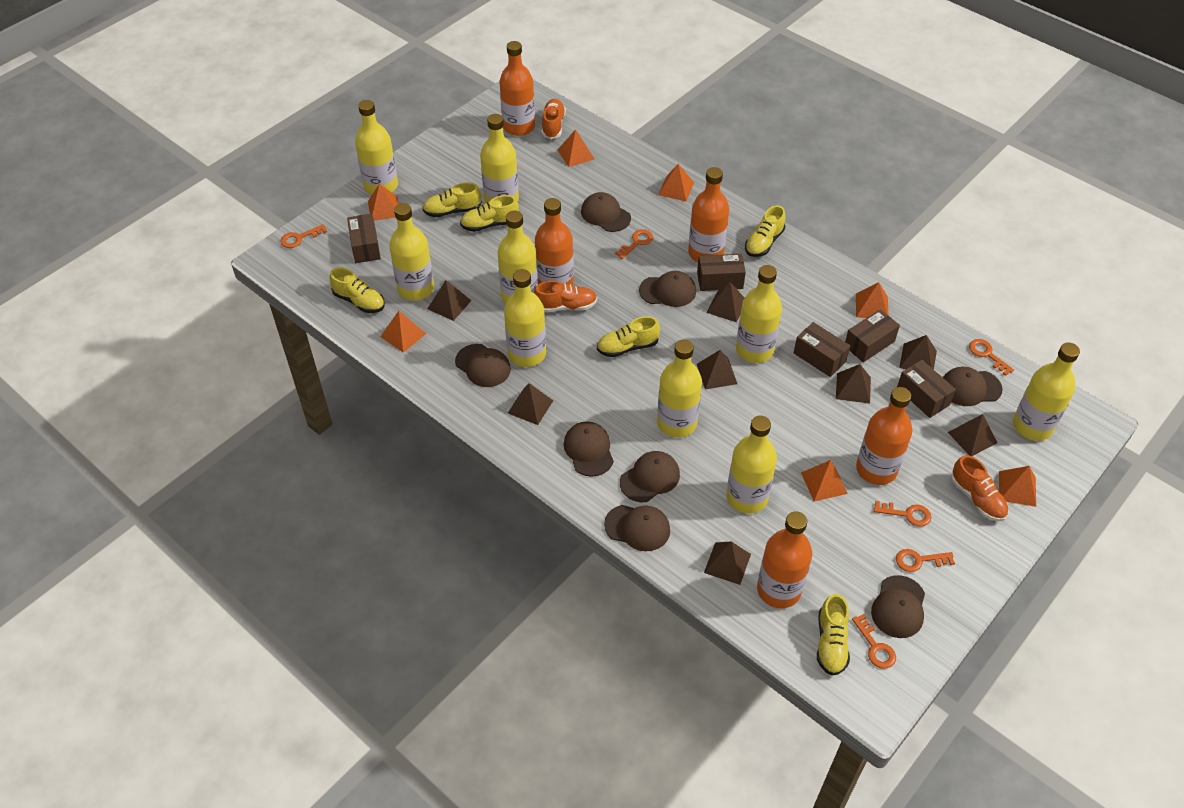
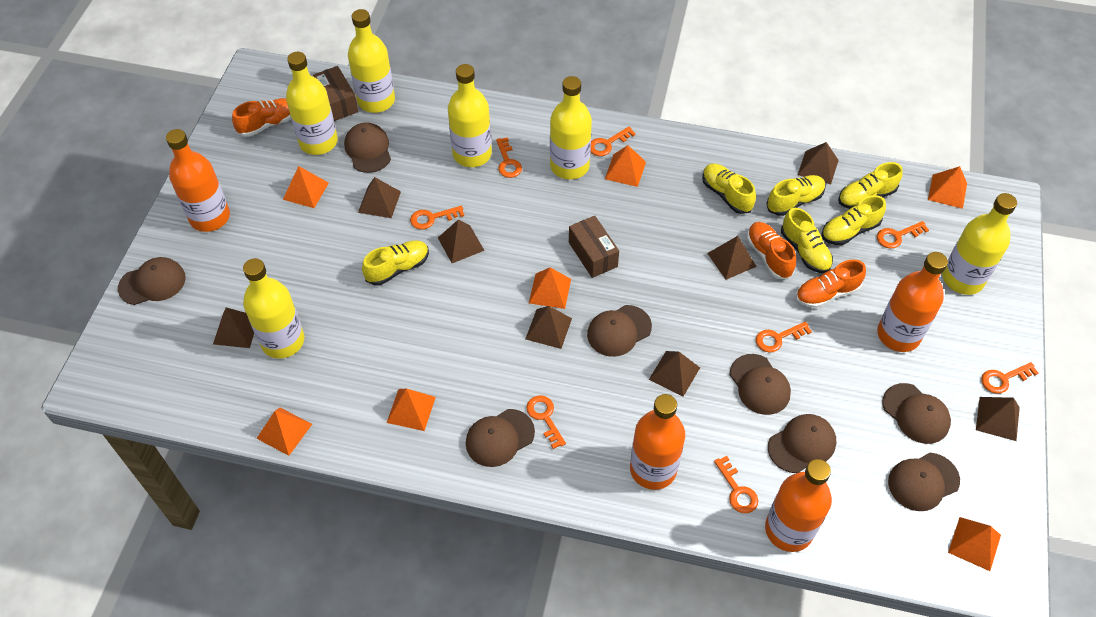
brown box: [347,214,381,263] [697,254,746,291] [794,322,850,377] [845,309,900,362] [897,360,956,418] = 5 -> [313,66,359,121] [569,216,619,278] = 2
orange bottle: [499,41,535,136] [535,198,574,286] [688,167,729,262] [757,511,812,608] [856,387,913,485] = 5 -> [166,129,230,232] [630,394,685,490] [765,459,832,552] [877,252,948,352] = 4
orange key: [280,224,327,248] [615,229,653,259] [852,614,896,669] [874,501,931,527] [896,549,955,572] [969,339,1014,376] = 6 -> [410,206,464,229] [496,137,522,178] [526,395,566,449] [591,127,636,156] [714,456,758,513] [756,322,812,353] [877,221,929,249] [981,362,1038,394] = 8
yellow bottle: [355,100,398,194] [389,203,434,301] [480,114,519,203] [498,211,538,304] [504,269,546,367] [657,339,702,438] [726,416,777,513] [736,265,782,363] [1013,342,1080,441] = 9 -> [243,258,304,359] [286,52,338,155] [348,9,395,113] [448,64,492,167] [550,76,592,179] [942,193,1017,295] = 6

